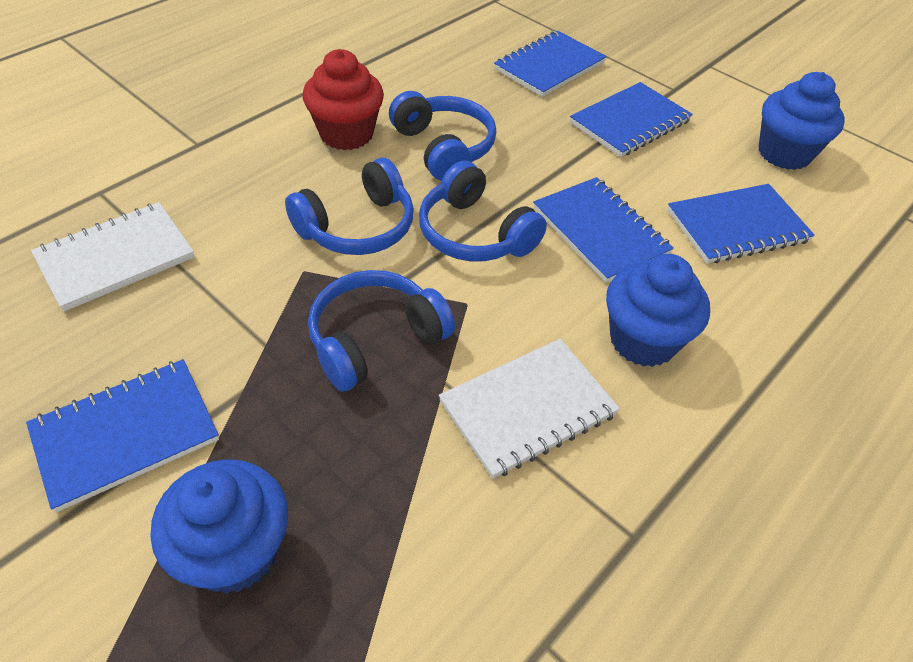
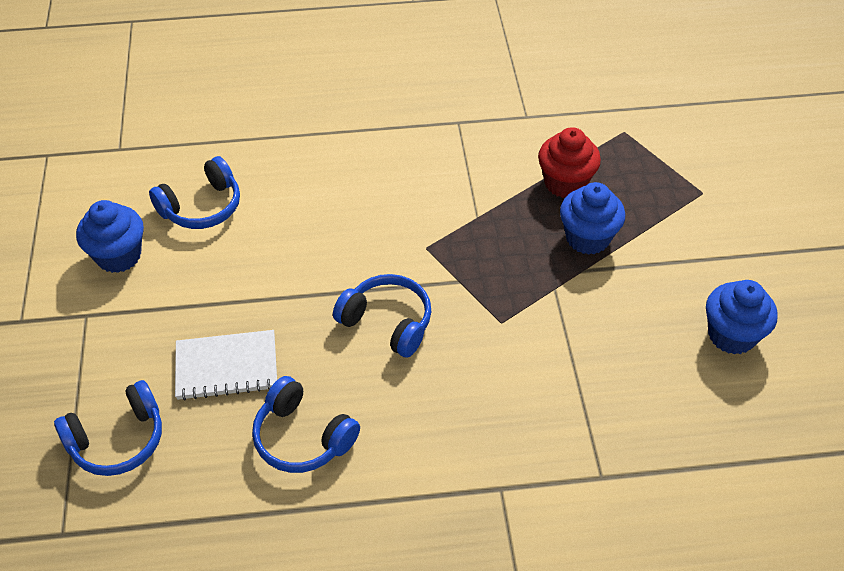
blue notebook: [26,359,219,512] [494,31,607,97] [533,177,674,283] [570,82,693,157] [667,184,815,264] = 5 -> none = 0
white notebook: [31,202,194,311] [439,339,620,479] = 2 -> [175,330,277,400] = 1

